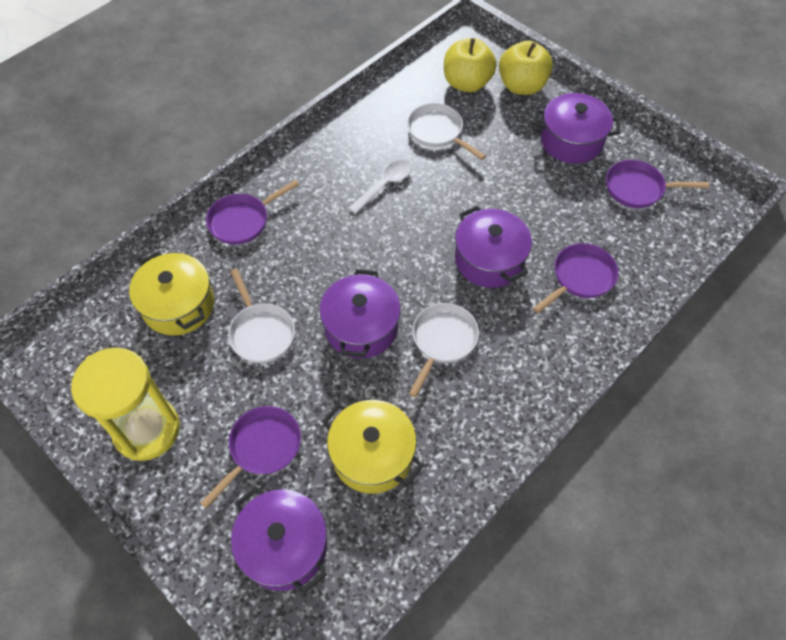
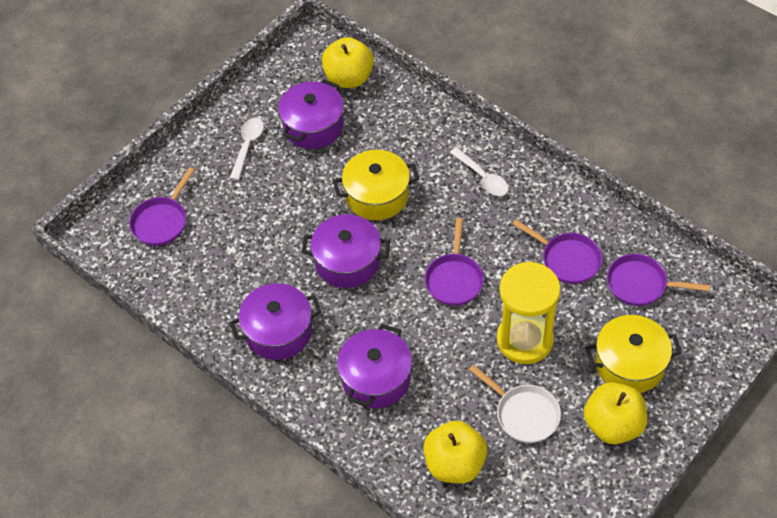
white pan: [228,268,295,363] [407,103,486,160] [409,303,479,397] = 3 -> [469,365,561,443] = 1
white spoon: [349,160,412,214] = 1 -> [230,118,264,180] [450,147,509,196] = 2
yellow apple: [444,38,497,92] [499,41,553,95] = 2 -> [322,37,374,88] [424,421,488,484] [584,382,647,444] = 3

